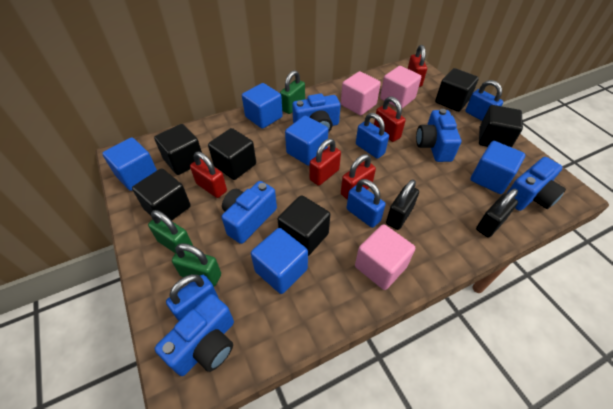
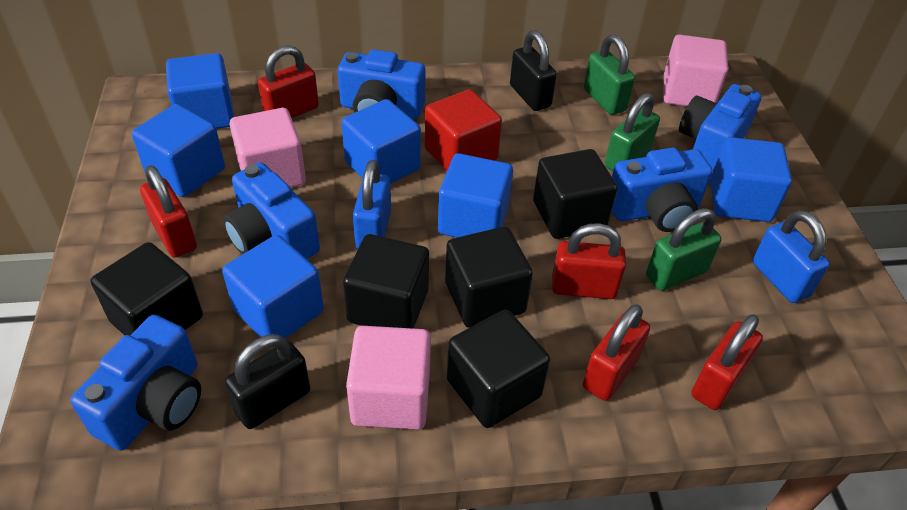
black cube: [132,168,191,221] [154,124,202,175] [208,128,256,180] [277,195,330,256] [435,68,479,112] [479,105,523,148] = 6 -> [91,242,203,336] [343,234,429,329] [445,226,533,328] [447,310,550,428] [533,149,617,239] = 5
blue cube: [102,137,157,191] [242,83,283,129] [251,228,308,294] [285,116,329,166] [470,141,525,194] = 5 -> [132,104,225,197] [166,53,234,129] [222,235,324,338] [341,99,421,184] [438,153,513,238] [710,137,792,222] = 6
blue padlock: [166,274,218,321] [346,179,386,228] [356,113,389,159] [465,80,503,121] = 4 -> [353,160,391,249] [753,210,830,303] = 2
red cube: none = 0 -> [425,89,502,171] = 1

